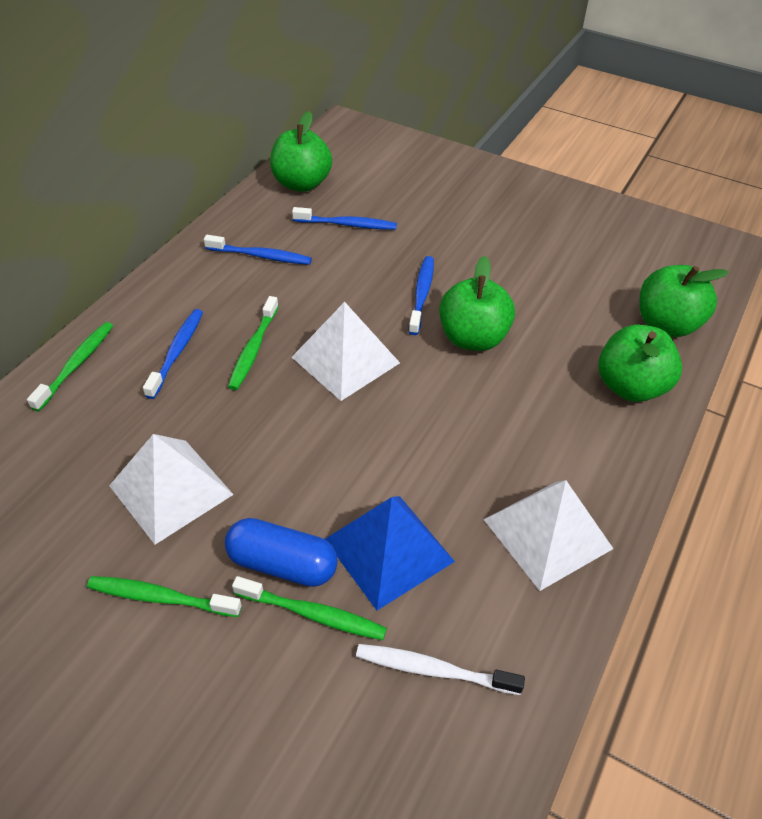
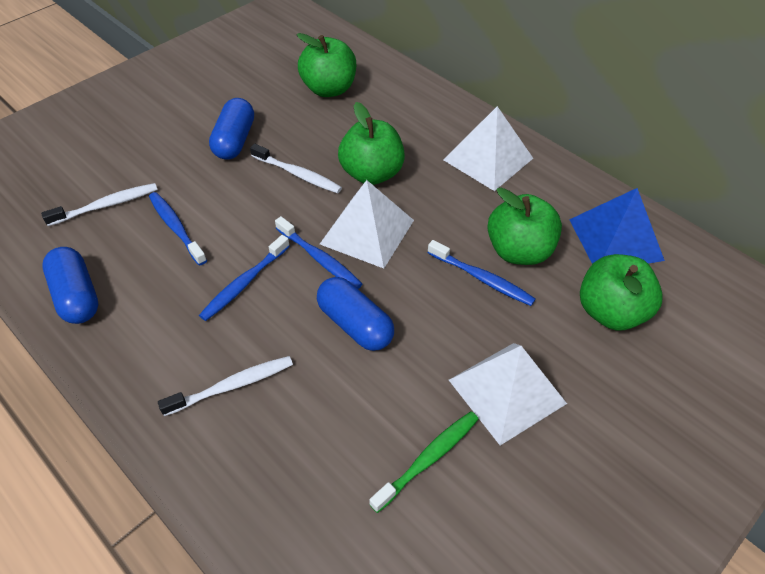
blue capsule: [225,518,338,587] = 1 -> [42,247,98,324] [209,98,254,160] [317,277,394,351] = 3
green toothbrush: [27,322,113,411] [87,576,242,617] [228,296,279,390] [232,576,387,640] = 4 -> [369,412,479,513] = 1
white toothbrush: [356,644,525,695] = 1 -> [41,183,158,226] [158,356,293,416] [250,144,342,193] = 3

